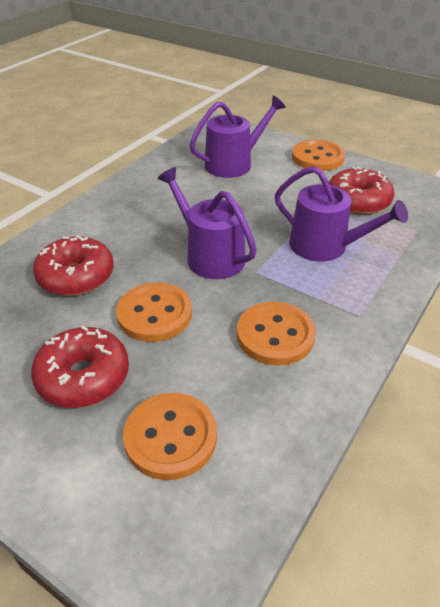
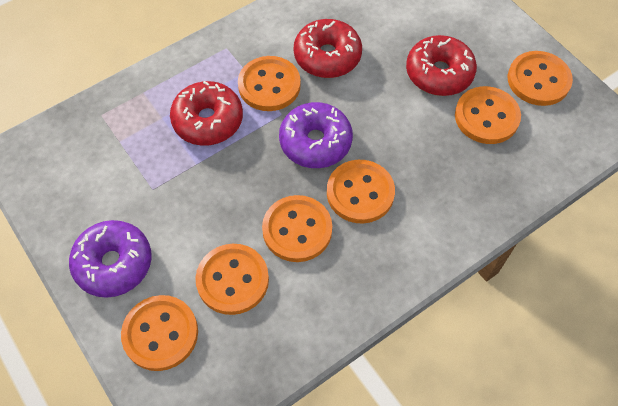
orange button: [116,283,192,342] [123,393,217,480] [237,302,316,366] [292,140,345,171] = 4 -> [121,295,198,371] [195,244,269,315] [238,56,301,111] [262,195,332,262] [327,160,395,223] [455,86,521,144] [508,51,573,106] = 7
purple donut: none = 0 -> [69,220,152,298] [279,102,353,168] = 2
purple watering can: [158,167,257,279] [190,95,286,178] [275,166,408,261] = 3 -> none = 0

